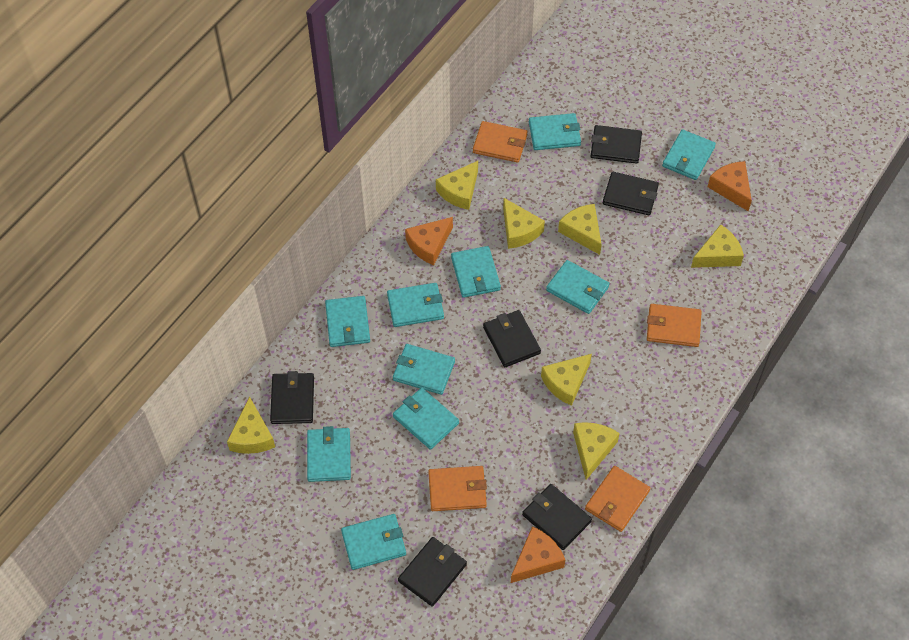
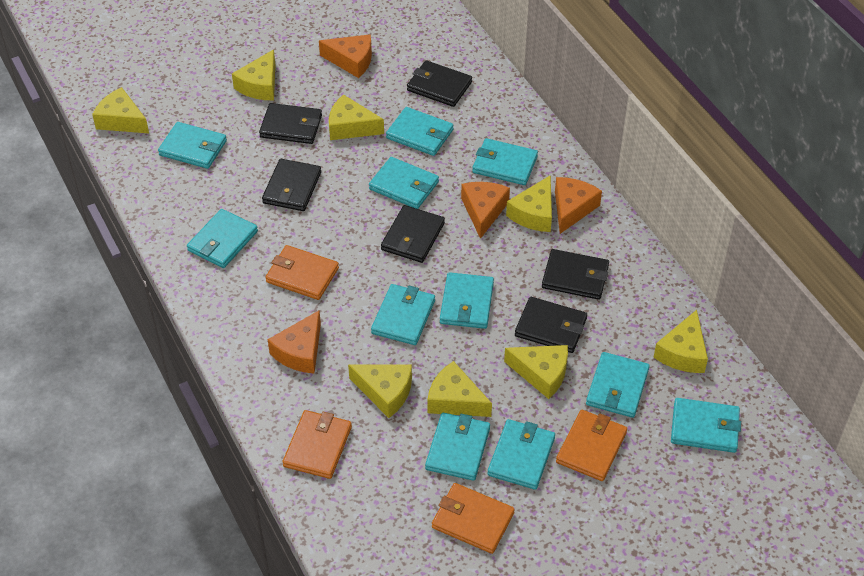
orange cheese: [405,217,453,265] [511,526,565,583] [708,161,752,211] = 3 -> [268,310,321,374] [319,34,372,78] [461,182,510,239] [555,177,602,234] = 4
turquoise wallet: [307,426,351,482] [325,296,370,347] [341,514,406,570] [387,283,444,327] [393,344,455,395] [393,388,459,450] [451,246,501,298] [529,113,581,150] [546,260,610,314] [662,129,716,180] = 10 -> [158,122,227,169] [187,209,258,268] [369,157,439,209] [371,284,435,345] [386,107,454,156] [425,413,490,481] [440,272,494,329] [472,138,538,185] [488,419,555,490] [586,352,650,418] [671,398,741,453] = 11
yellow cheese: [227,397,275,454] [436,161,478,210] [503,198,545,249] [541,354,592,406] [558,204,602,255] [573,422,620,480] [691,225,744,268] = 7 -> [92,87,149,133] [232,50,275,100] [329,94,384,140] [348,364,412,418] [427,361,492,417] [504,345,568,399] [506,175,552,232] [653,310,708,373] = 8

